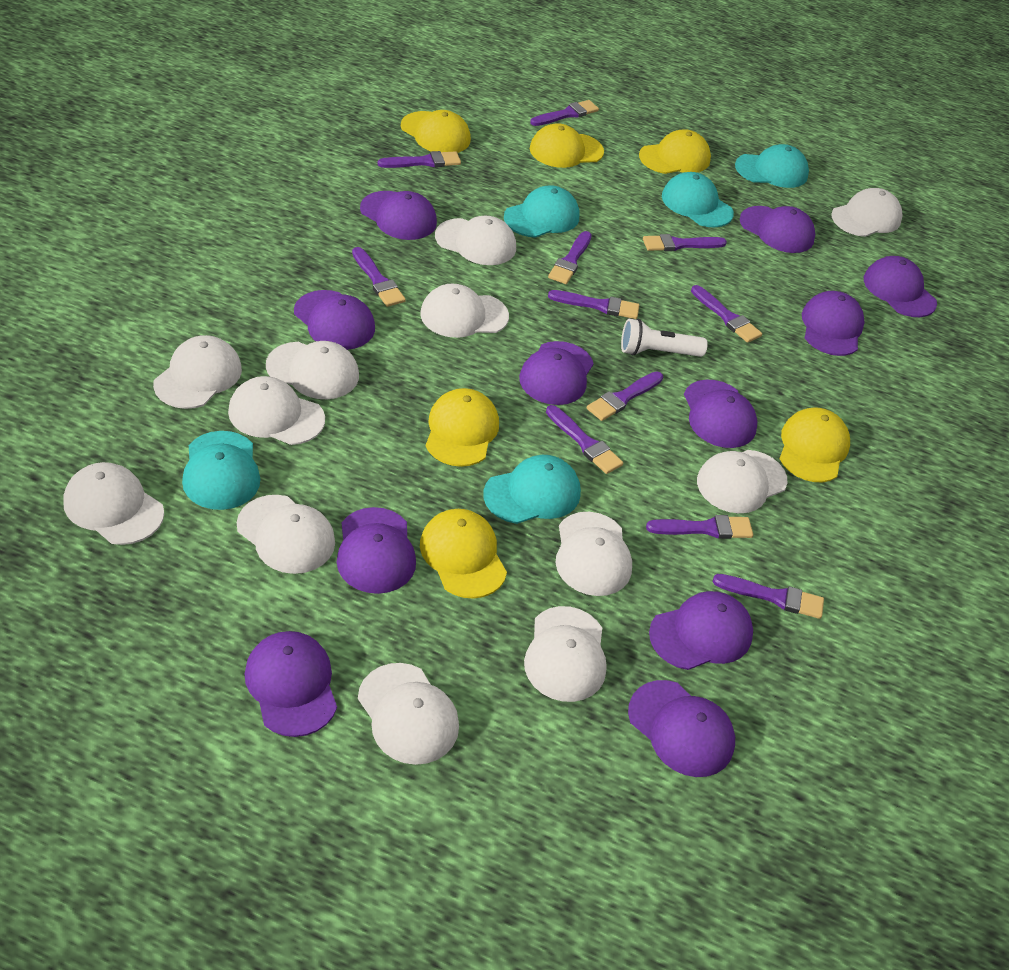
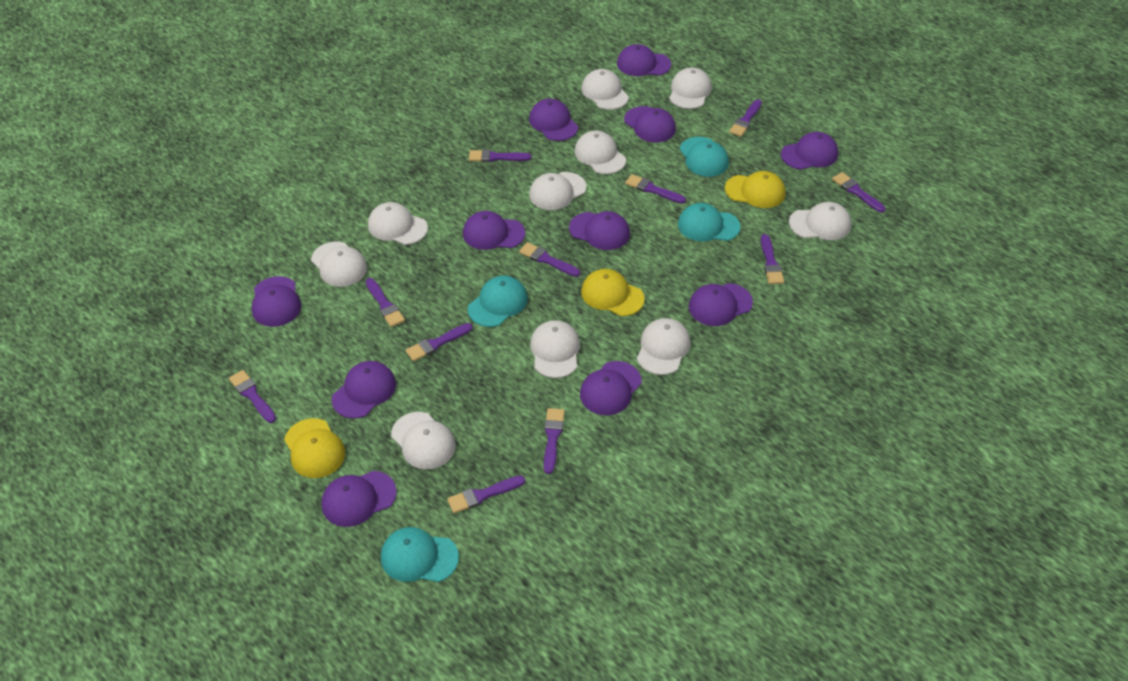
turquoise cap: [182,431,261,510] [483,455,581,524] [504,185,579,238] [662,172,734,228] [735,144,809,188] = 5 -> [381,527,459,582] [468,275,528,327] [678,203,740,241] [680,137,729,177] = 4
white cap: [63,462,164,545] [153,335,242,409] [228,376,325,445] [237,495,335,574] [266,341,359,399] [358,663,459,765] [420,283,509,338] [435,216,516,265] [524,606,607,702] [556,512,632,596] [697,450,787,513] [831,188,903,237] = 12 -> [311,242,367,287] [368,202,428,245] [391,412,456,469] [529,172,586,210] [530,320,580,378] [574,131,626,174] [581,69,629,110] [637,318,691,375] [669,67,712,109] [789,202,851,240] = 10
white flashlight: [621,319,708,357] = 1 -> none = 0
yellow cap: [401,110,471,153] [420,509,507,599] [426,388,499,467] [530,123,604,168] [639,129,711,174] [779,407,850,482] = 6 -> [284,418,345,478] [581,269,645,316] [725,171,785,208] = 3

